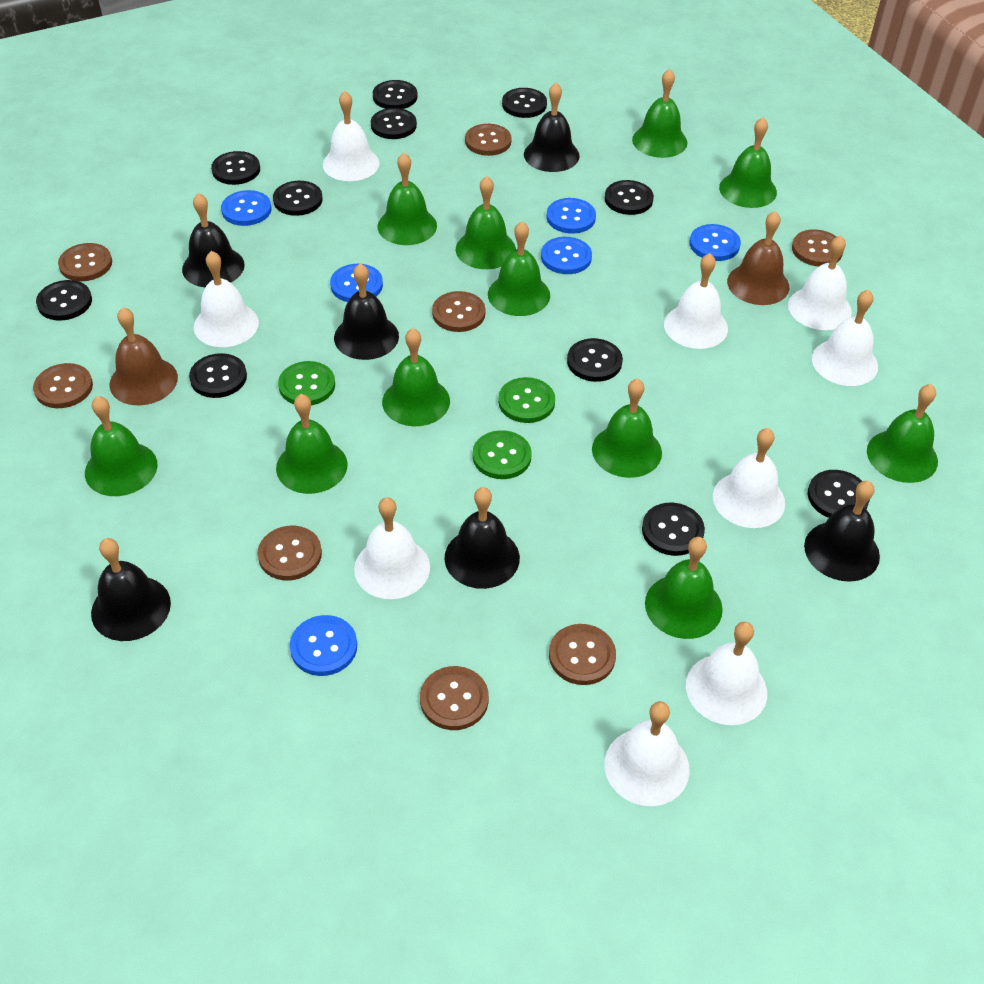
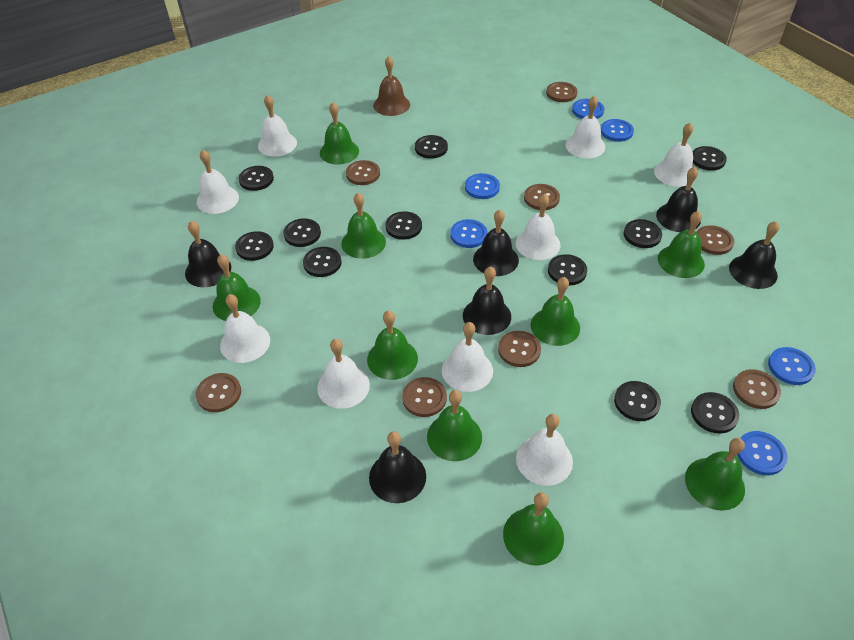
brown bell: [109,307,178,405] [727,211,789,305] = 2 -> [373,56,410,116] = 1
green bell: [85,396,158,496] [276,394,348,494] [378,153,437,245] [382,328,450,426] [456,176,516,269] [488,221,550,316] [592,378,662,478] [632,69,687,158] [645,537,723,639] [719,117,777,208] [867,384,938,483] = 11 -> [213,254,261,321] [320,102,359,164] [341,193,386,259] [367,310,418,380] [427,390,482,461] [503,492,564,566] [531,277,580,346] [658,211,705,278] [685,438,745,511] = 9
green button: [278,361,335,405] [473,430,532,479] [498,377,555,423] = 3 -> none = 0

